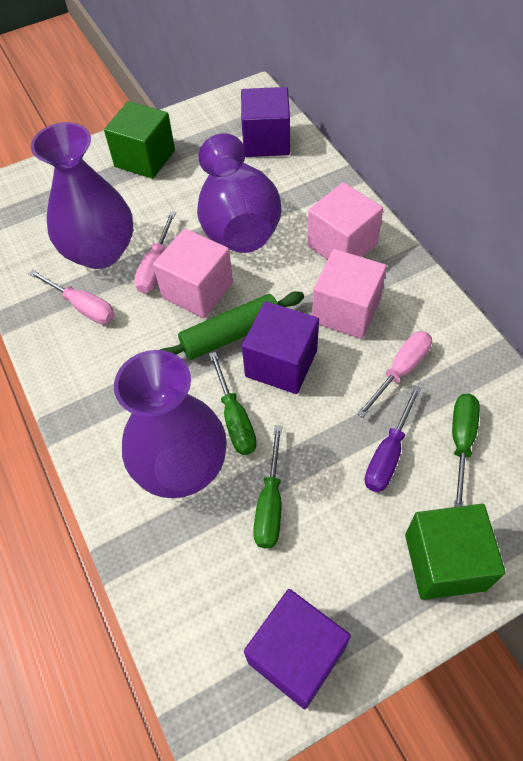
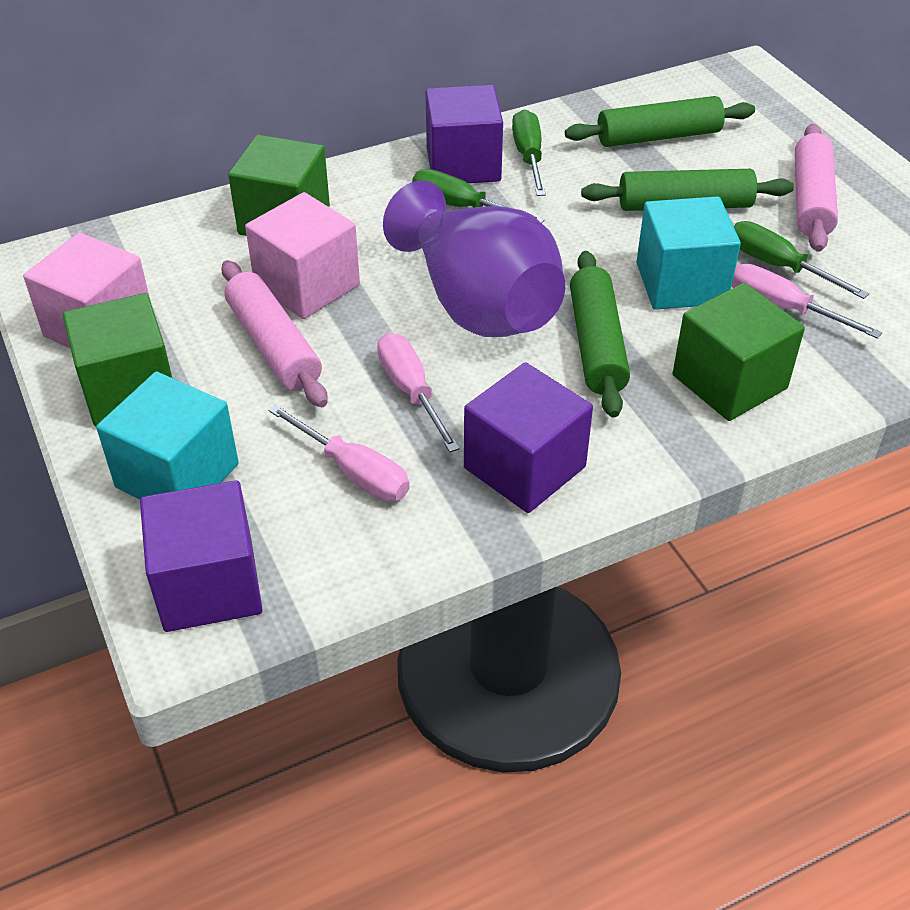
green cube: [104,101,175,179] [405,504,505,600] = 2 -> [62,293,172,427] [228,135,330,236] [673,283,805,421] = 3
green rolling pin: [160,291,304,360] = 1 -> [565,96,755,147] [570,251,630,418] [581,169,794,211] = 3
pink cube: [153,228,233,318] [307,182,383,260] [312,249,387,339] = 3 -> [23,232,150,348] [245,192,360,319] = 2
pink rolling pin: none = 0 -> [221,260,328,408] [795,124,838,252] = 2
purple screwdriver: [365,385,421,492] = 1 -> none = 0
purple vase: [31,122,133,269] [114,350,227,498] [197,133,281,253] = 3 -> [383,180,565,337] = 1
turquoise cube: none = 0 -> [96,372,239,499] [636,196,741,310] = 2

